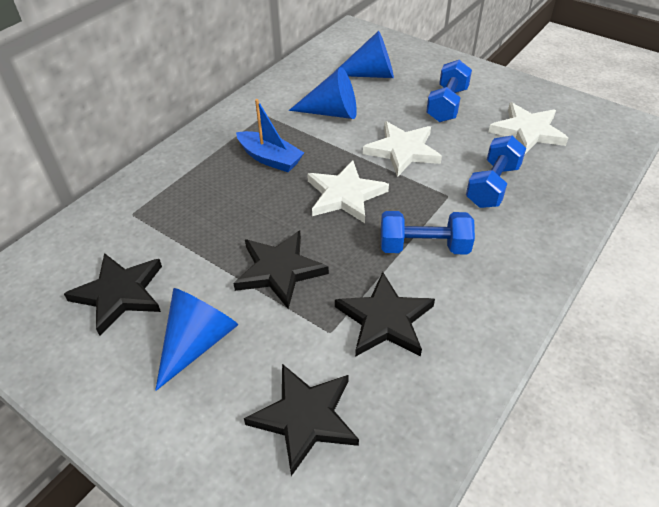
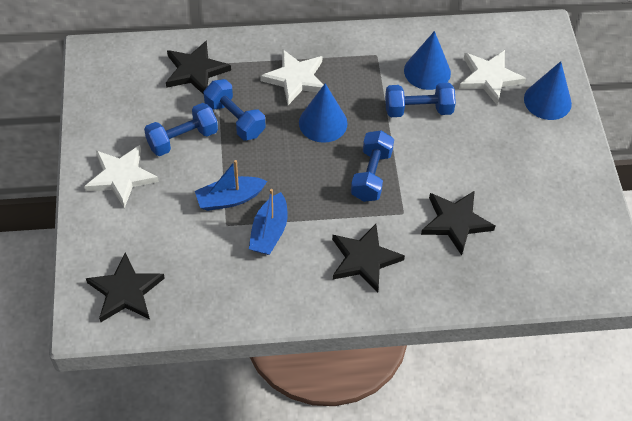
blue boat: [236,99,304,172] = 1 -> [195,160,267,211] [249,189,288,255] = 2
blue dumbbell: [381,211,475,255] [426,60,472,122] [466,135,526,208] = 3 -> [144,103,218,156] [204,79,265,140] [351,130,394,202] [385,83,456,117] = 4

